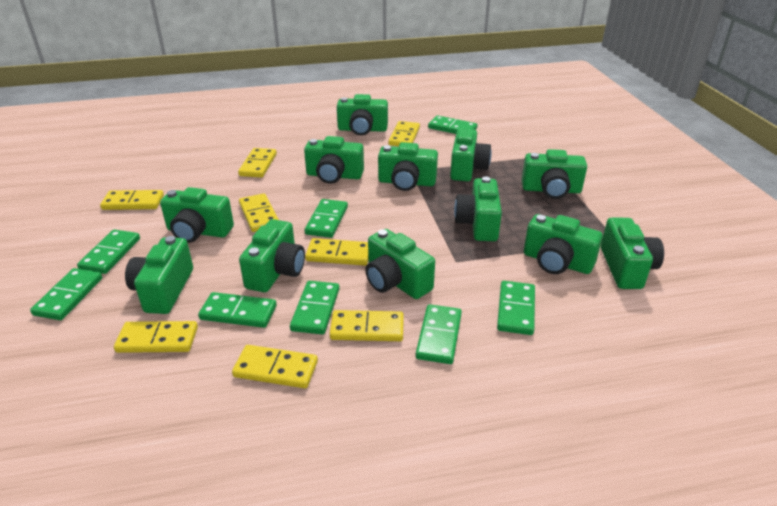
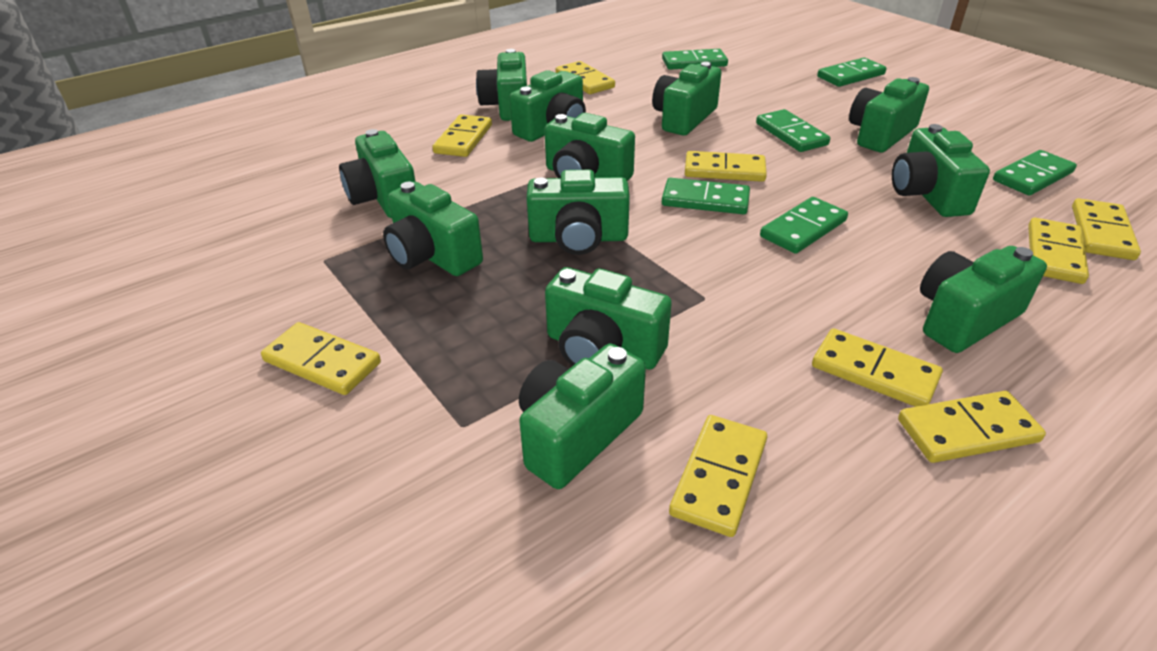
green domino: [30,268,102,320] [77,229,140,274] [198,292,277,328] [290,281,339,334] [305,199,348,238] [416,304,462,364] [428,115,477,134] [497,281,535,335] = 8 -> [662,49,728,70] [662,178,750,214] [756,109,830,152] [760,197,848,254] [817,58,887,87] [993,150,1077,196] = 6
yellow domino: [100,190,164,210] [114,321,198,353] [232,345,318,388] [238,148,277,178] [239,193,279,232] [305,238,368,266] [330,310,404,341] [389,121,420,146] = 8 -> [261,322,381,395] [433,114,492,157] [556,61,615,94] [669,415,767,537] [685,151,767,182] [812,328,943,407] [898,391,1046,463] [1028,218,1089,284] [1072,198,1141,260] = 9

